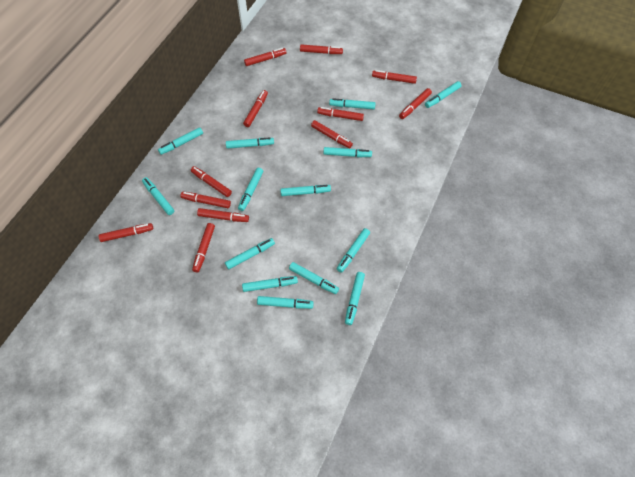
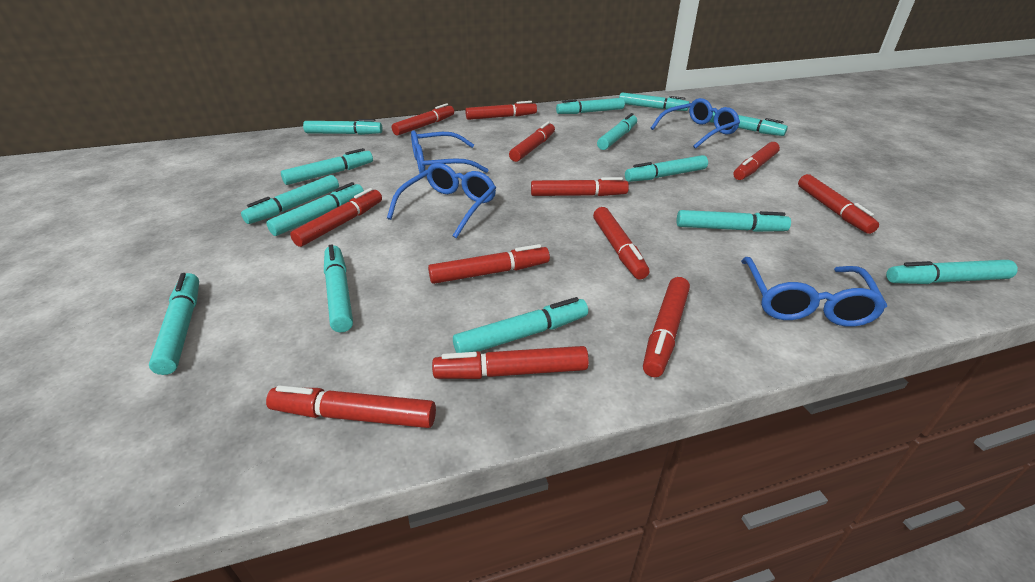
blue glasses: none = 0 -> [387,163,496,239] [411,130,488,173] [650,98,740,149] [741,257,887,327] = 4

